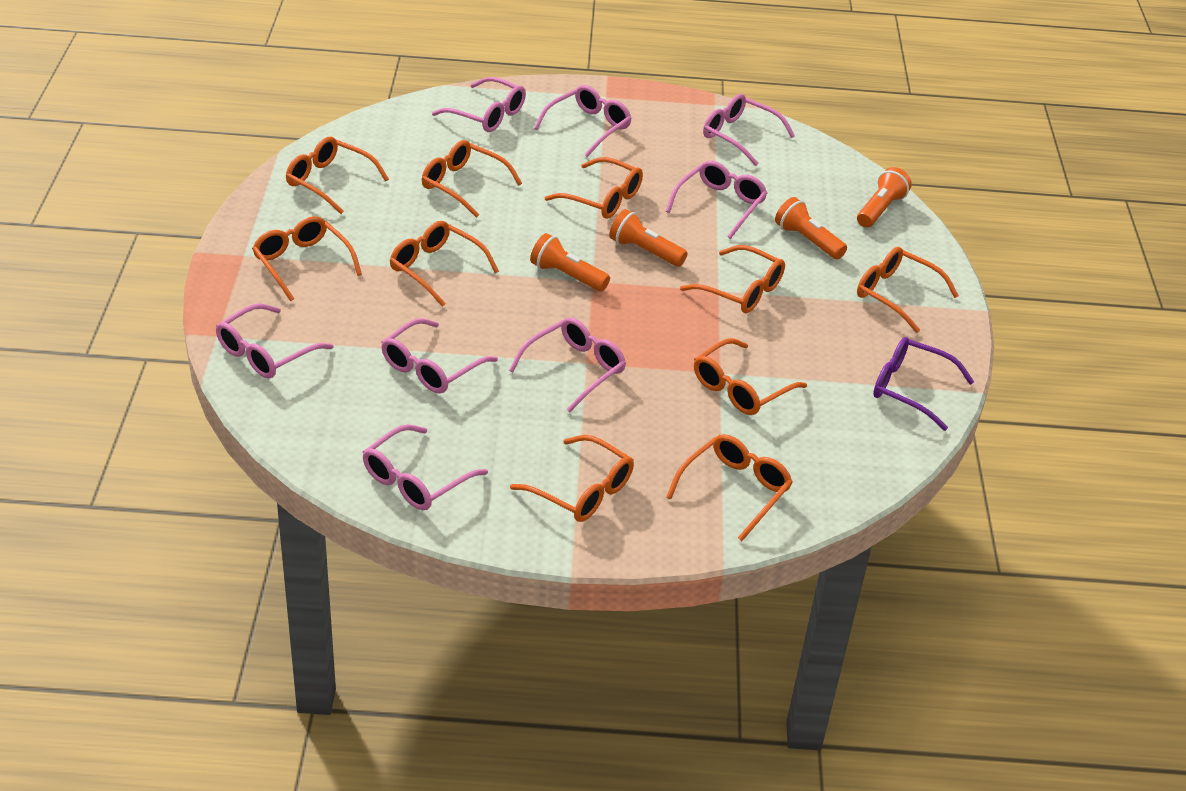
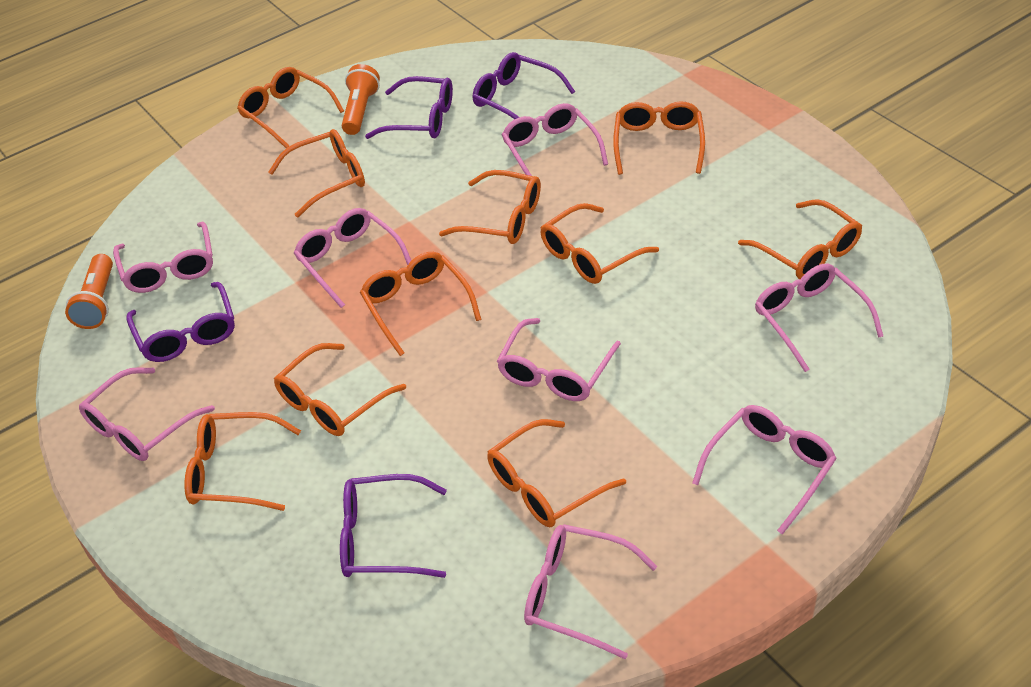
orange flashlight: [530,233,610,291] [609,209,688,267] [775,197,847,259] [857,167,912,228] = 4 -> [65,254,113,329] [342,64,380,135] = 2
purple glasses: [873,337,974,431] = 1 -> [127,282,235,362] [340,474,447,578] [365,76,453,139] [473,52,575,119] = 4

